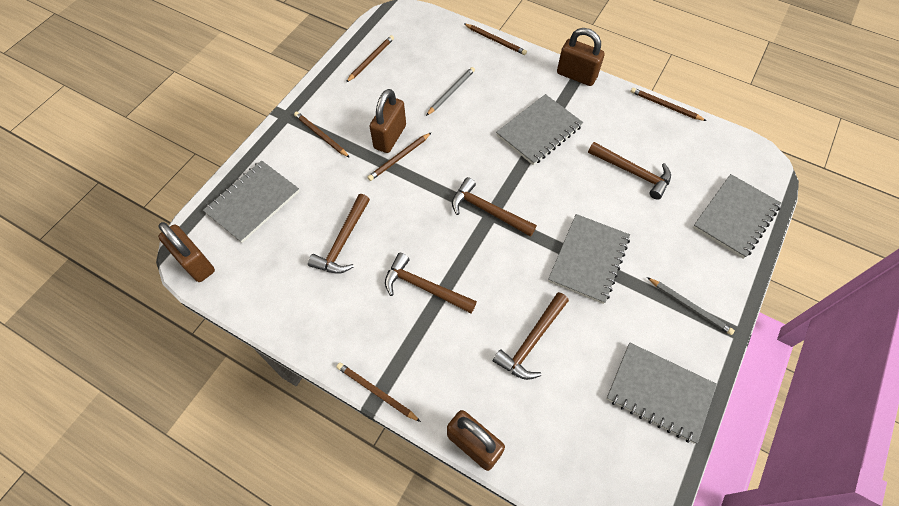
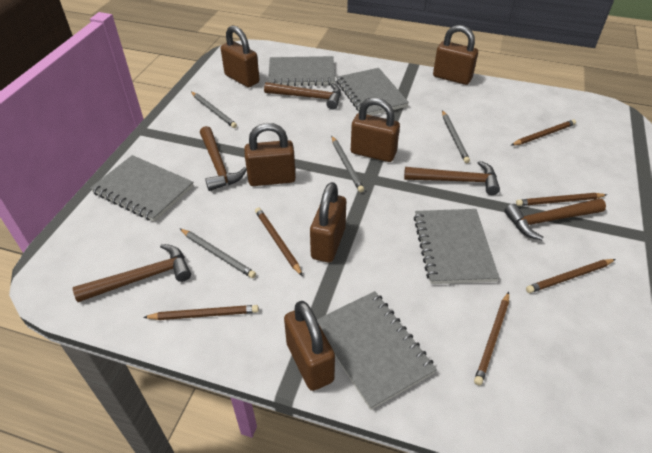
brown padlock: [158,222,215,282] [369,89,406,153] [447,410,505,471] [557,28,605,86] = 4 -> [221,25,260,87] [244,123,296,186] [284,301,335,391] [310,182,346,263] [351,97,400,162] [433,25,478,85] = 6
grey pencil: [426,67,475,116] [647,277,735,335] = 2 -> [180,229,256,278] [191,92,237,128] [332,136,364,192] [442,110,470,163] = 4

